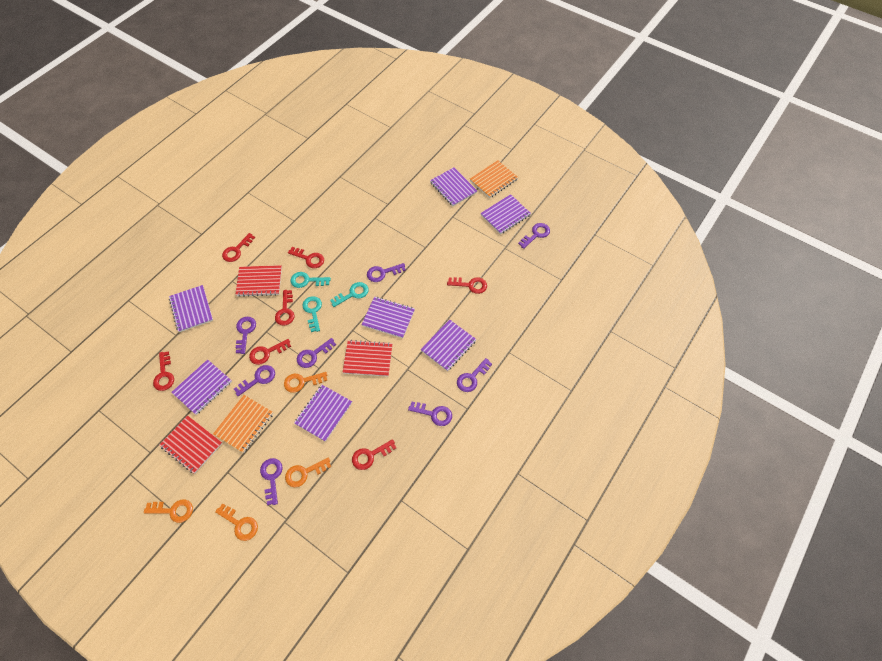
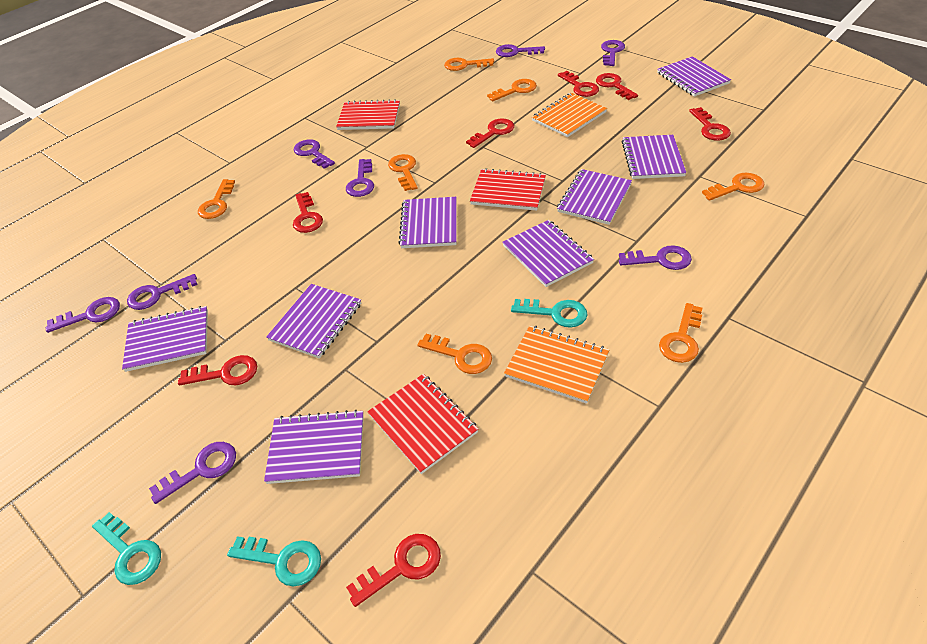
orange key: [144,499,193,523] [215,503,258,541] [284,372,327,393] [285,457,331,487] = 4 -> [198,179,235,219] [388,154,418,191] [417,334,492,374] [444,58,494,71] [487,79,537,101] [659,303,702,363] [702,173,764,201] = 7
purple notebook: [169,285,213,332] [171,359,232,415] [294,385,352,442] [361,297,415,338] [420,319,477,371] [430,167,477,206] [480,194,531,234] = 7 -> [122,306,208,372] [264,410,364,484] [266,284,361,359] [398,197,457,248] [502,220,594,287] [557,169,632,225] [622,135,686,179] [657,56,731,97] = 8

